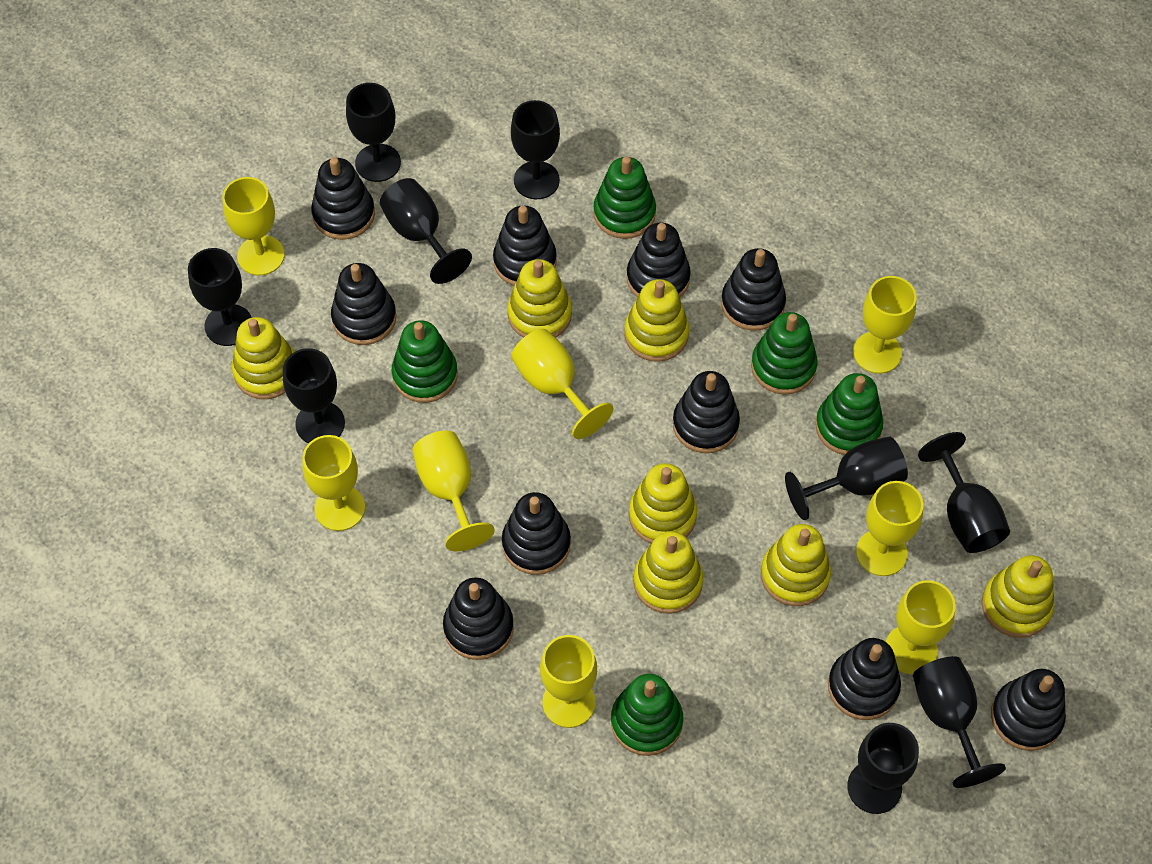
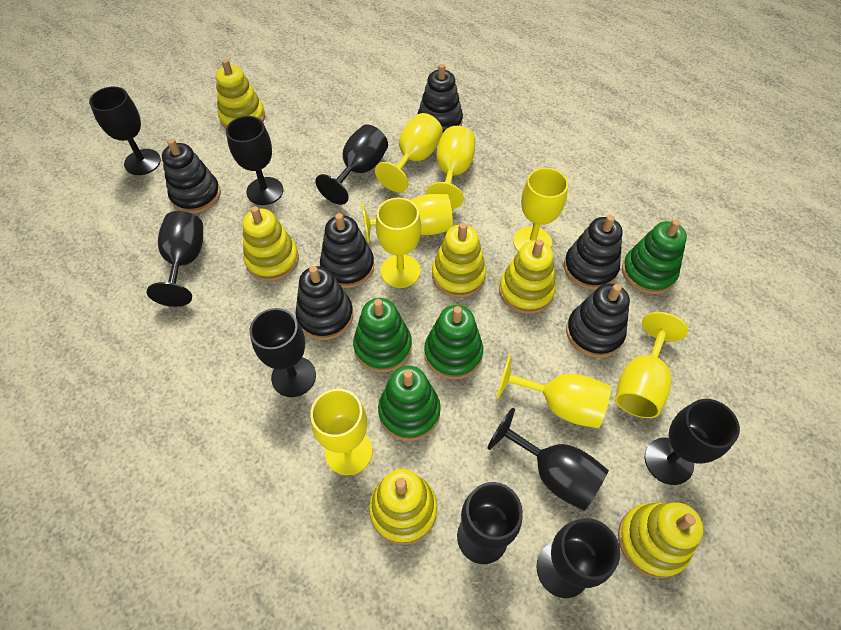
black stacking toy: [311,157,375,240] [331,263,397,345] [443,578,514,660] [493,205,557,286] [502,492,571,575] [627,223,691,297] [673,371,740,453] [721,248,786,331] [828,638,901,720] [991,669,1066,751] = 10 -> [162,139,221,214] [295,266,353,340] [320,213,374,288] [418,64,463,135] [564,215,623,290] [566,283,630,358] = 6
green stacking toy: [392,320,458,403] [593,156,656,239] [611,674,683,756] [751,312,818,395] [815,373,884,455] = 5 -> [353,298,412,372] [378,365,441,441] [424,305,483,379] [622,219,687,294] = 4
yellow stacking toy: [232,317,295,399] [507,259,572,338] [624,279,689,362] [629,463,697,543] [633,531,703,614] [761,524,831,606] [982,555,1054,638] = 7 -> [216,59,265,129] [243,206,299,281] [369,469,437,545] [432,223,486,297] [499,239,556,314] [618,502,704,579] = 6

